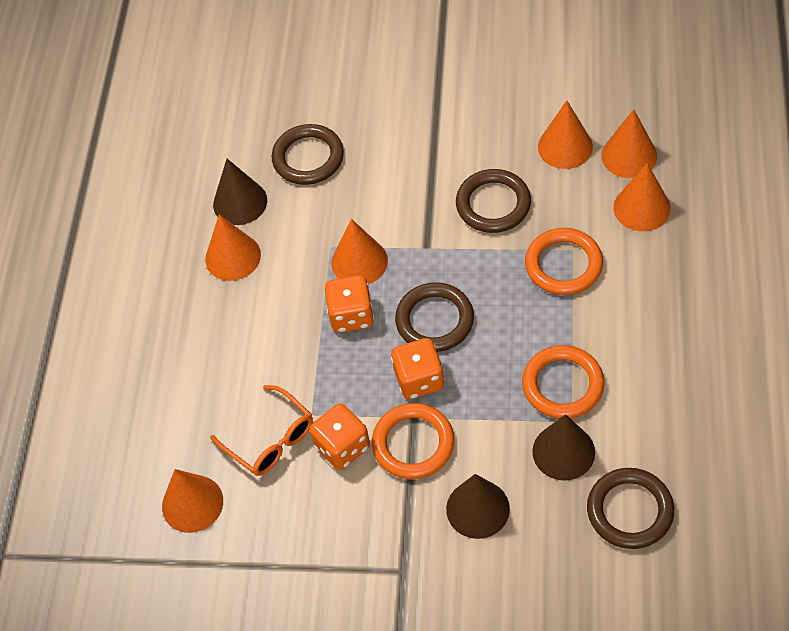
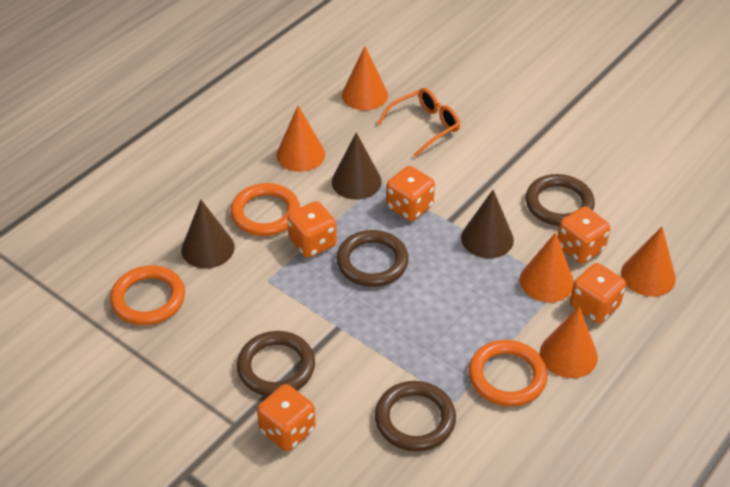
orange cone: [162,469,223,533] [205,214,261,281] [331,219,388,284] [538,101,593,169] [601,109,657,178] [613,163,671,231] = 6 -> [276,106,325,172] [342,46,388,110] [520,232,574,302] [540,307,598,378] [621,227,676,297] = 5
orange dice: [310,403,370,470] [325,275,374,333] [391,338,445,399] = 3 -> [257,384,316,451] [287,201,337,258] [386,166,435,221] [558,206,610,264] [570,263,626,323] = 5

